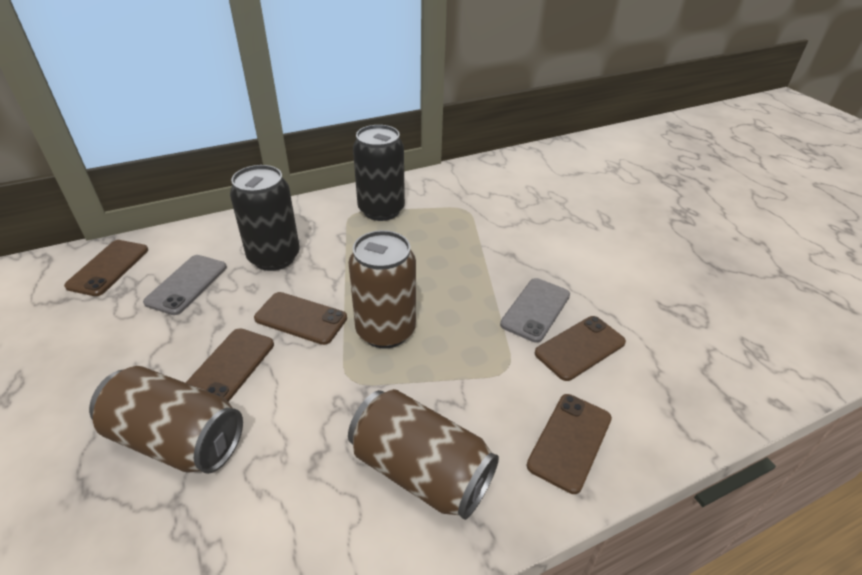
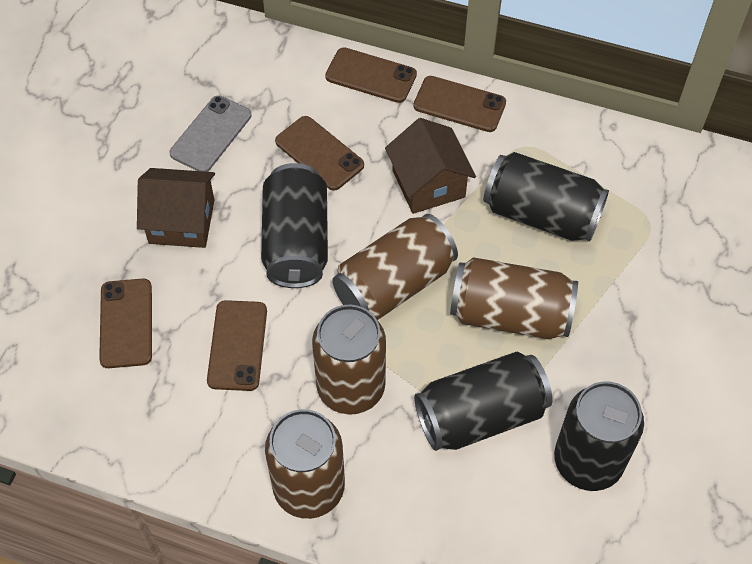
black can: [230,165,300,271] [353,125,405,221] = 2 -> [261,163,328,288] [414,351,553,451] [483,152,609,241] [554,381,644,491] = 4
brown can: [89,366,243,474] [348,230,416,349] [348,389,499,520] = 3 -> [265,409,345,519] [312,305,386,415] [332,214,458,320] [450,257,578,339] = 4
brown house: none = 0 -> [137,168,215,248] [385,118,476,214] = 2
grey phone: [143,255,227,315] [500,278,570,343] = 2 -> [169,95,252,172] = 1

